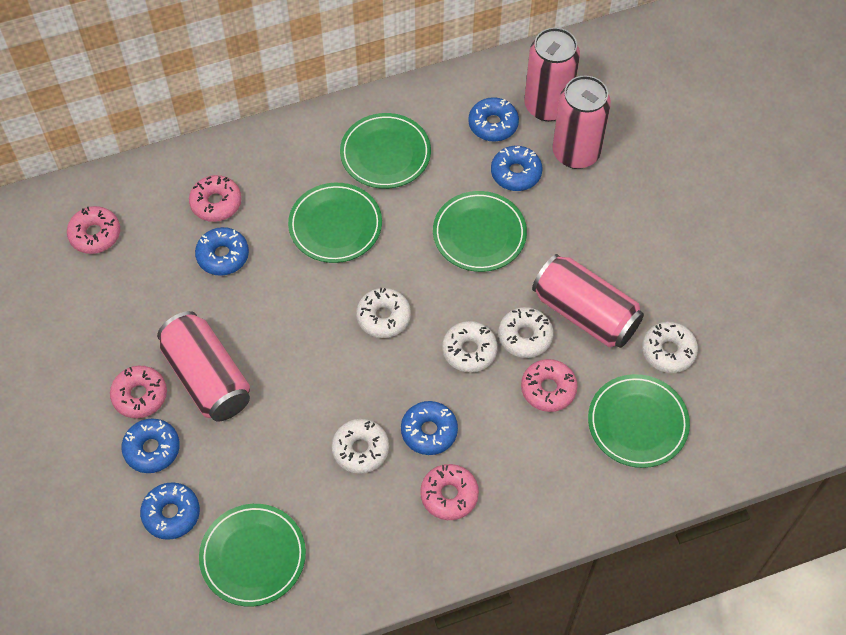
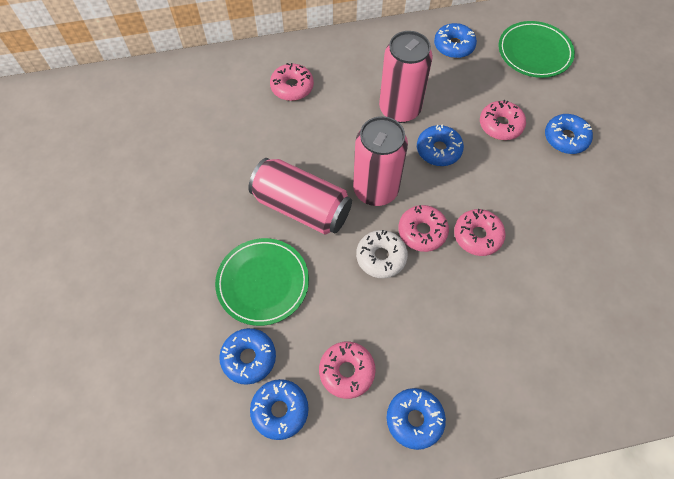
green plate: [199,504,306,607] [288,183,382,263] [340,113,431,189] [433,191,527,272] [588,374,690,468] = 5 -> [215,238,309,326] [498,21,575,78] = 2
pink can: [157,311,250,422] [524,28,580,121] [532,254,644,348] [552,75,611,169] = 4 -> [248,158,352,235] [353,116,408,206] [379,31,433,123] = 3
white donut: [332,419,389,474] [356,288,411,338] [442,321,498,372] [498,307,553,358] [642,322,698,373] = 5 -> [356,230,408,278] = 1

